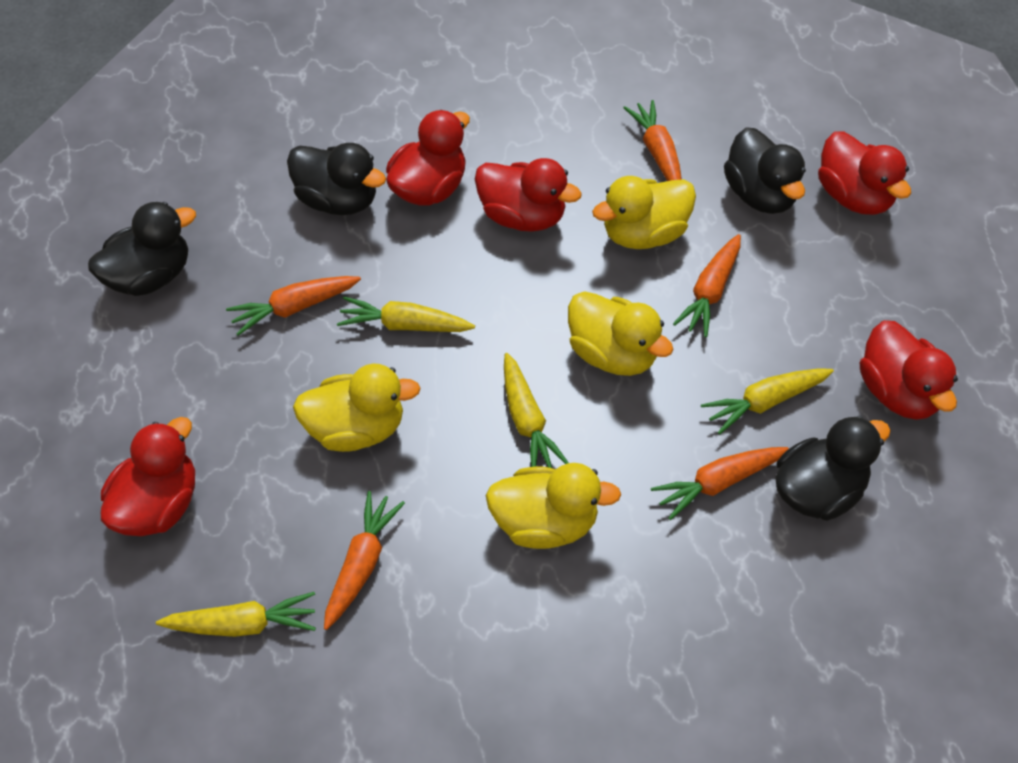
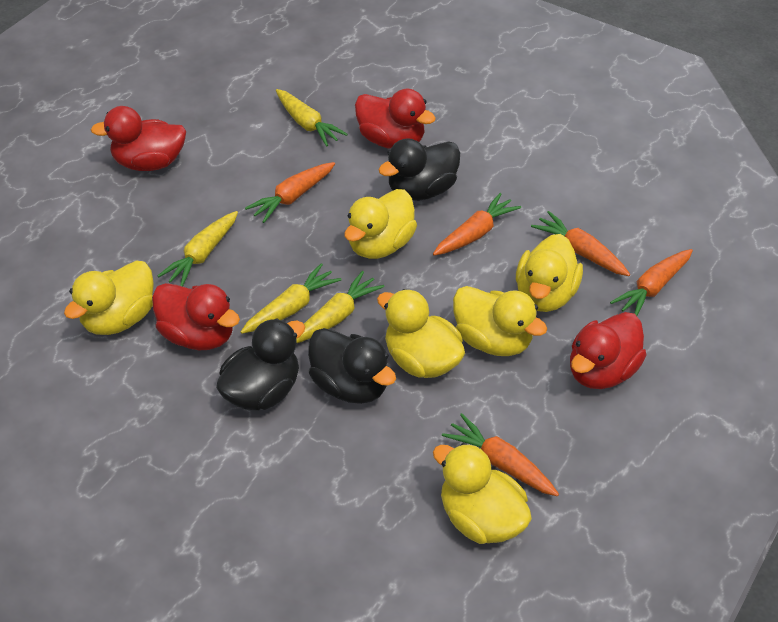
black duck: [88,202,196,296] [287,143,386,215] [724,127,806,214] [775,416,891,521] = 4 -> [216,318,305,410] [308,328,396,404] [379,138,460,201] = 3
red duck: [101,417,195,536] [386,110,470,206] [475,158,582,232] [818,131,911,215] [860,320,958,420] = 5 -> [91,106,186,171] [152,283,240,350] [355,89,436,149] [570,312,647,389] = 4
yellow duck: [293,364,421,452] [486,463,621,549] [568,291,673,376] [592,176,696,249] = 4 -> [64,261,154,335] [344,189,417,259] [377,289,465,378] [433,443,532,544] [453,286,547,356] [516,234,583,312] = 6

